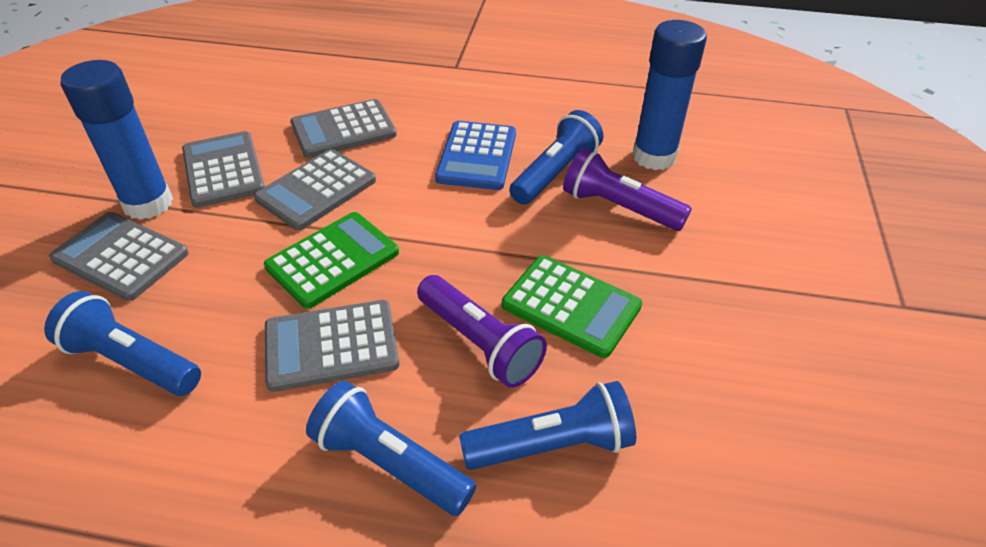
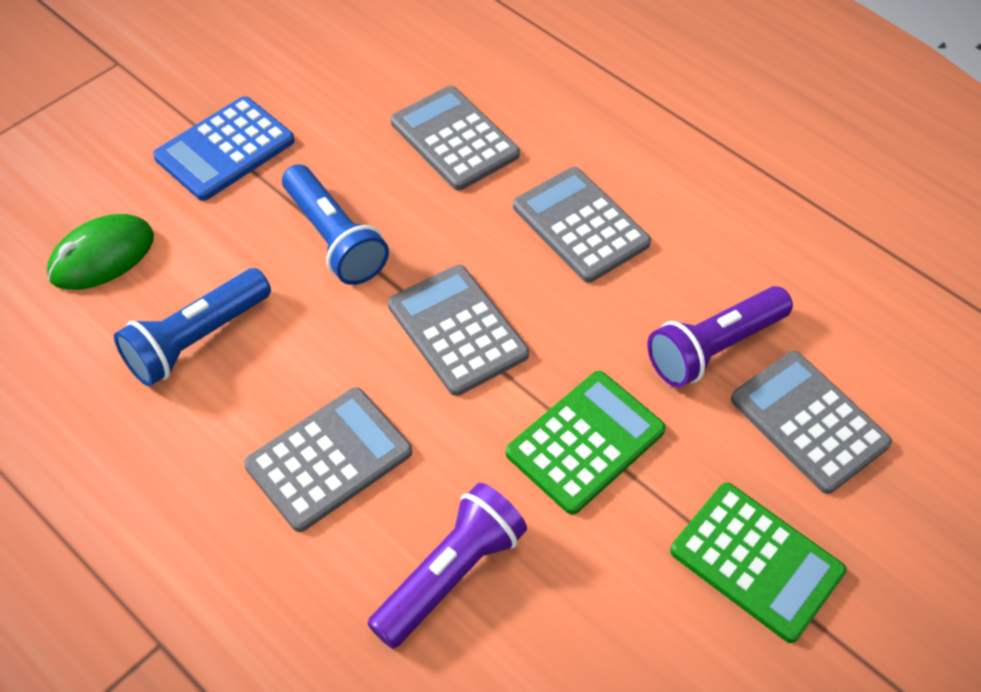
blue flashlight: [44,291,201,396] [306,381,476,516] [459,381,636,470] [509,110,603,205] = 4 -> [114,268,271,386] [282,164,389,285] = 2
blue glue stick: [61,60,173,220] [632,20,707,170] = 2 -> none = 0
green mouse: none = 0 -> [47,214,154,290] = 1

